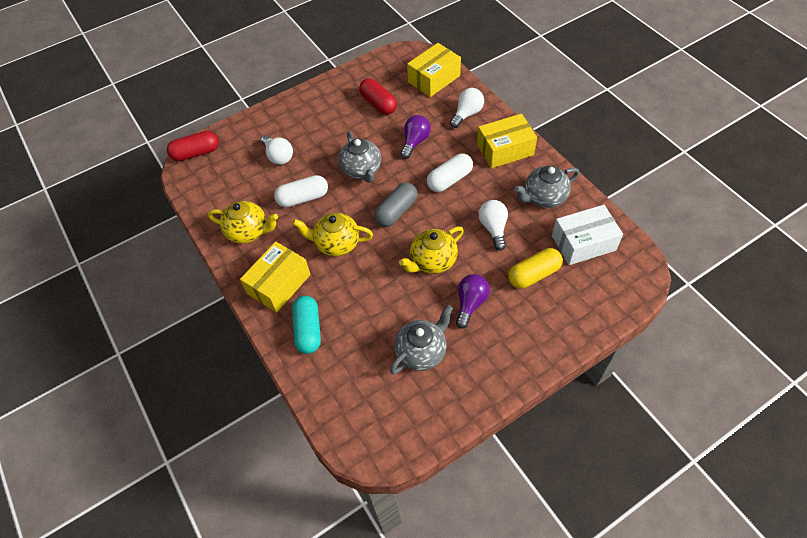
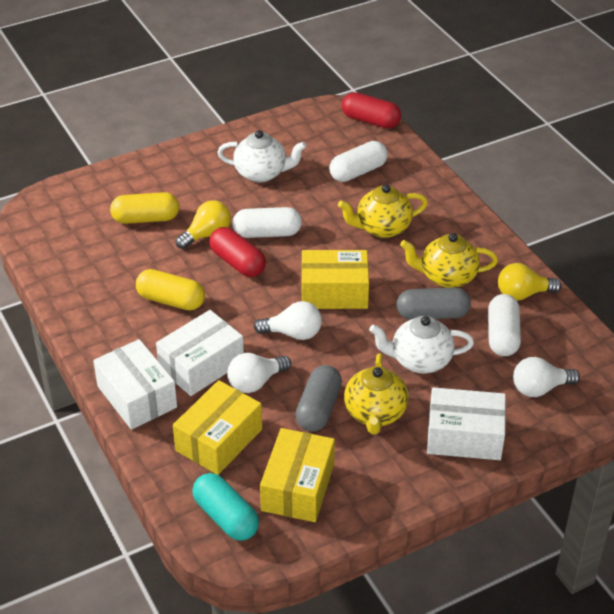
grey capsule: [374,182,418,227] = 1 -> [295,365,342,432] [397,287,471,320] = 2
grey teapot: [339,131,381,183] [390,305,453,374] [514,166,579,208] = 3 -> none = 0
purple light bulb: [401,115,431,159] [456,274,490,328] = 2 -> none = 0
white box: [552,205,623,265] = 1 -> [93,339,177,430] [156,310,244,396] [427,387,506,460] = 3
white capsule: [274,175,328,207] [427,153,473,192] = 2 -> [232,207,302,238] [329,141,388,182] [488,294,521,356] = 3
white teapot: none = 0 -> [217,130,306,182] [369,316,474,374] = 2
yellow capsule: [508,248,563,289] = 1 -> [110,192,179,224] [136,269,205,310] = 2
yellow light bulb: none = 0 -> [176,200,231,249] [498,263,562,301] = 2

